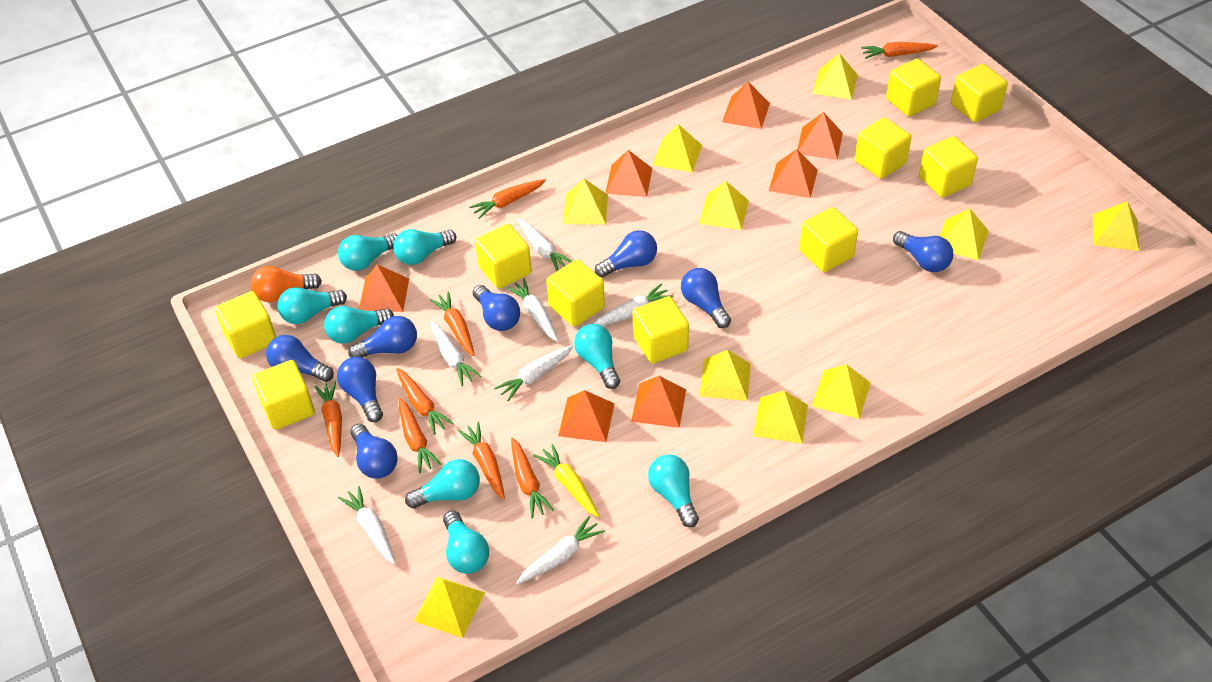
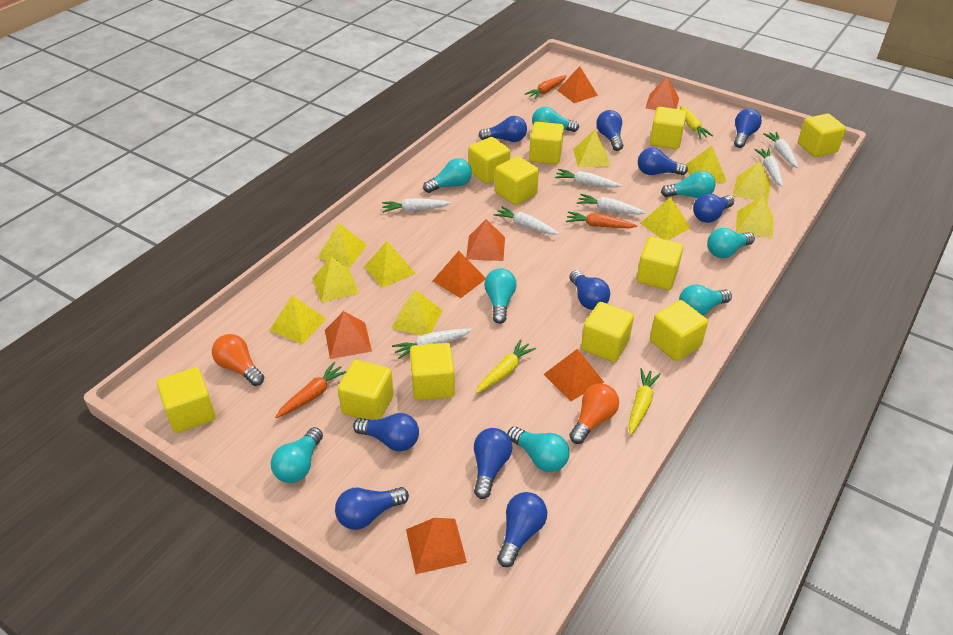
blue light bulb: [266,335,334,382] [337,357,383,422] [348,316,417,358] [350,424,398,478] [473,285,520,331] [595,230,657,278] [681,268,731,328] [893,231,953,272] = 8 -> [335,487,409,530] [353,413,419,451] [474,428,512,499] [478,116,527,142] [497,492,547,567] [569,270,610,310] [596,110,623,151] [638,148,688,175] [693,193,734,223] [734,108,762,148] = 10
orange carrot: [314,380,342,457] [396,368,454,435] [399,398,441,473] [429,291,475,356] [457,422,505,500] [469,179,546,219] [511,437,554,518] [861,42,938,59] = 8 -> [275,362,347,418] [525,75,567,99] [566,212,637,228] = 3
orange light bulb: [251,266,322,302] = 1 -> [212,334,264,386] [569,384,619,444] = 2
yellow carrot: [533,444,599,517] = 1 -> [476,339,536,393] [628,368,661,435] [680,105,713,138] = 3
yellow cube: [215,291,276,359] [252,360,315,430] [475,224,532,289] [546,259,605,327] [633,296,689,364] [799,207,858,272] [855,117,911,179] [886,58,941,117] [919,136,978,198] [951,64,1008,122] = 10 -> [157,367,216,433] [338,360,394,420] [410,343,455,400] [469,137,510,184] [495,156,539,205] [529,122,564,164] [581,302,634,362] [637,237,683,290] [650,107,686,149] [650,300,708,361] [798,113,846,157] = 11

